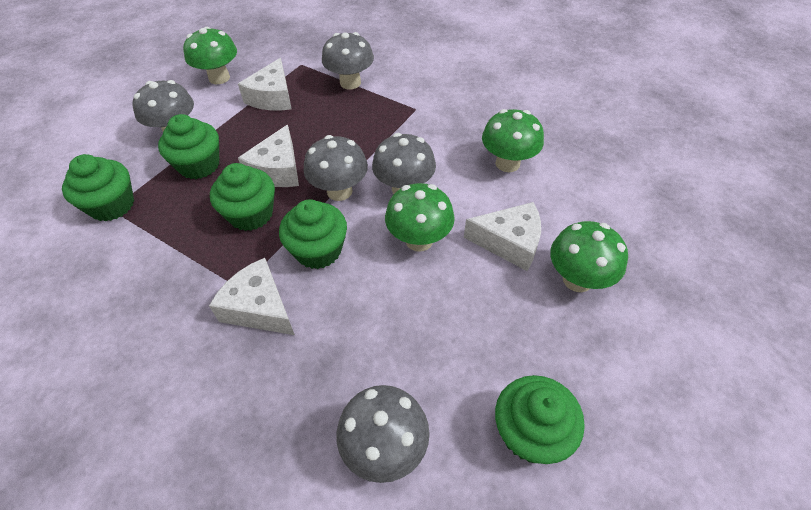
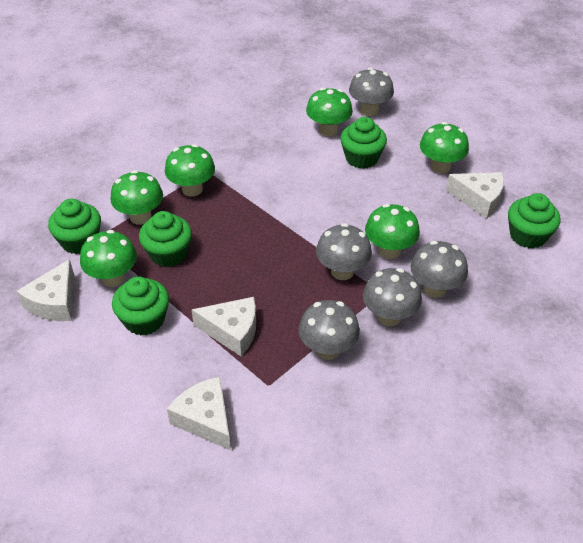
green mushroom: [183,27,237,84] [385,183,455,252] [482,109,544,172] [550,221,628,292] = 4 -> [80,230,137,287] [110,170,163,225] [165,144,215,197] [306,88,353,136] [365,204,420,259] [420,122,469,174] = 6

